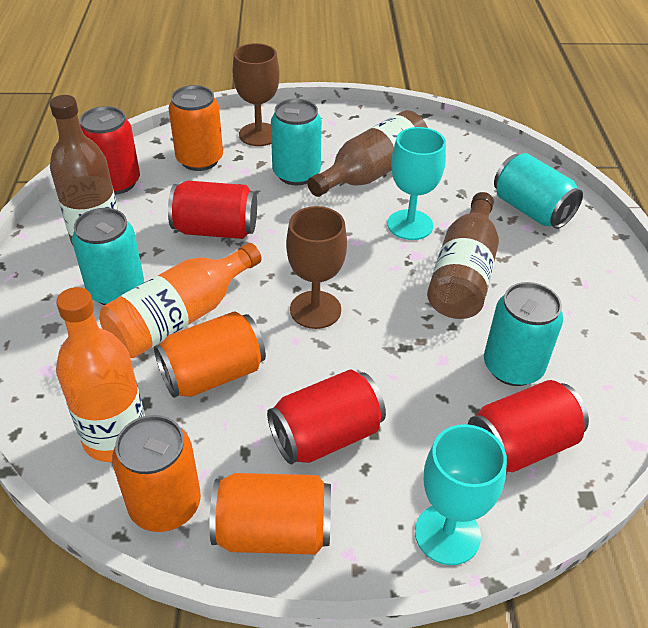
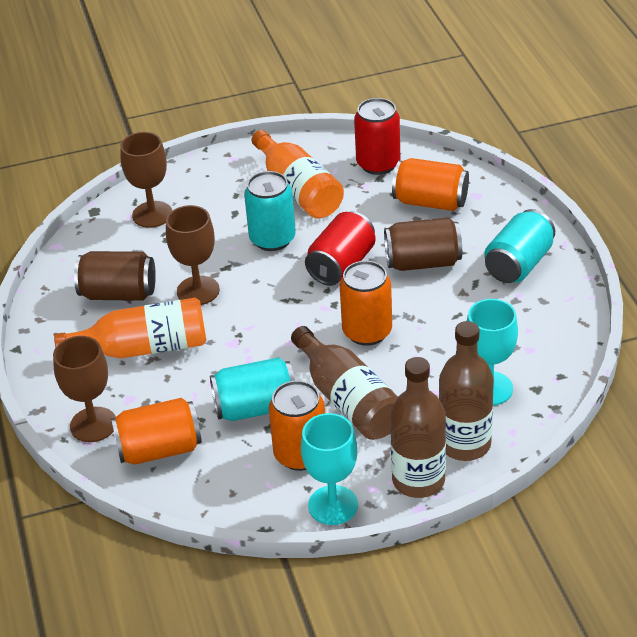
brown can: none = 0 -> [74,251,156,301] [384,217,462,271] = 2
brown goblet: [233,43,279,146] [286,206,347,329] = 2 -> [53,336,116,442] [120,132,172,228] [166,205,220,305] = 3
red can: [80,106,140,195] [168,181,257,239] [267,370,386,464] [468,380,589,472] = 4 -> [305,211,376,286] [354,98,400,175] = 2
turquoise can: [72,208,144,305] [271,99,322,185] [484,282,563,386] [494,153,583,229] = 4 -> [210,357,295,421] [244,171,296,251] [484,209,555,283] = 3

